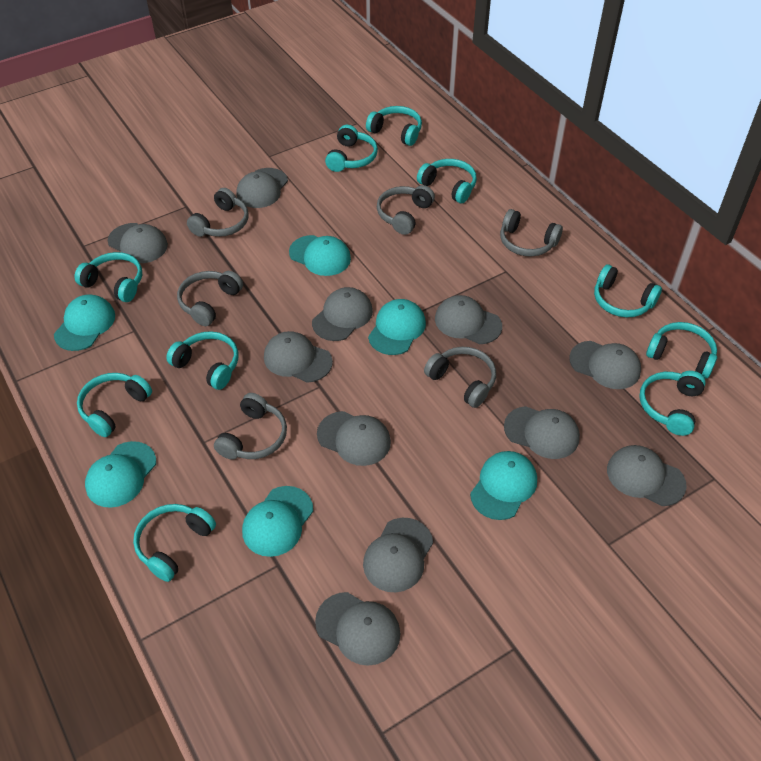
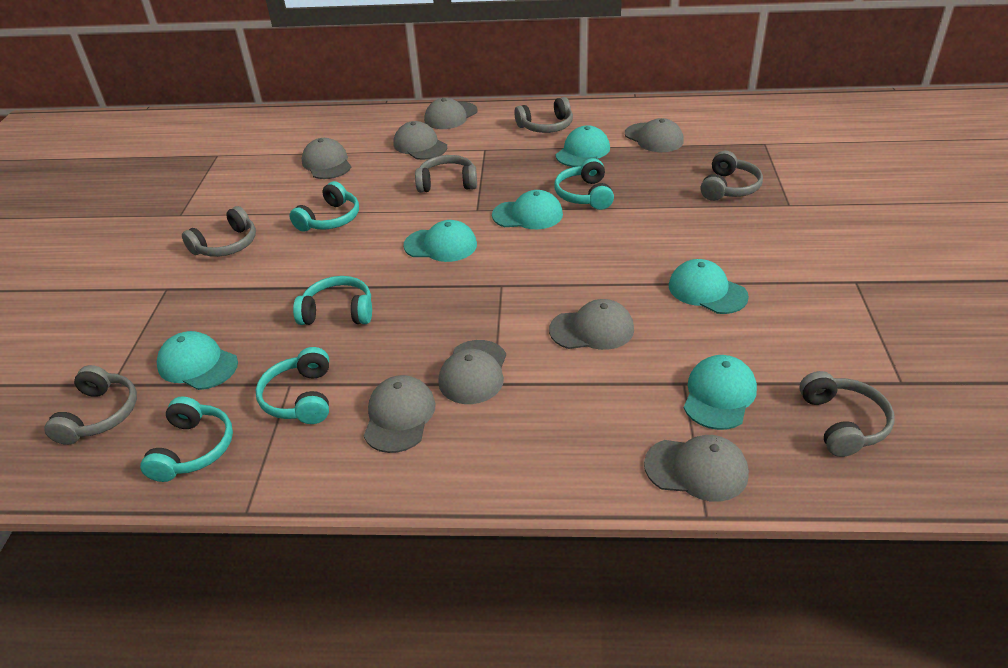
grey cap: [108,223,168,263] [236,168,288,208] [264,331,333,383] [312,287,373,341] [315,592,400,666] [317,411,391,466] [363,518,433,592] [435,295,502,344] [504,406,580,459] [569,341,641,389] [607,445,687,506] = 11 -> [302,138,351,179] [364,375,436,453] [393,121,447,160] [424,98,478,129] [438,340,506,404] [549,299,634,350] [625,118,684,152] [644,435,749,502] = 8
turquoise headphones: [74,252,142,302] [77,373,152,437] [133,504,216,582] [166,331,238,390] [325,125,378,172] [366,106,422,146] [417,159,477,203] [594,265,662,317] [639,371,706,436] [646,322,717,379] = 10 -> [140,396,233,482] [256,347,329,424] [289,181,359,232] [293,276,372,325] [554,158,614,210] = 5

